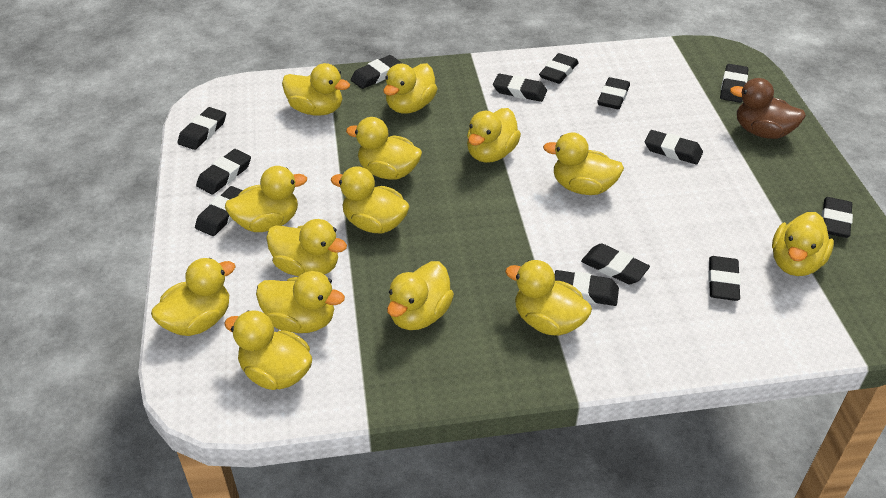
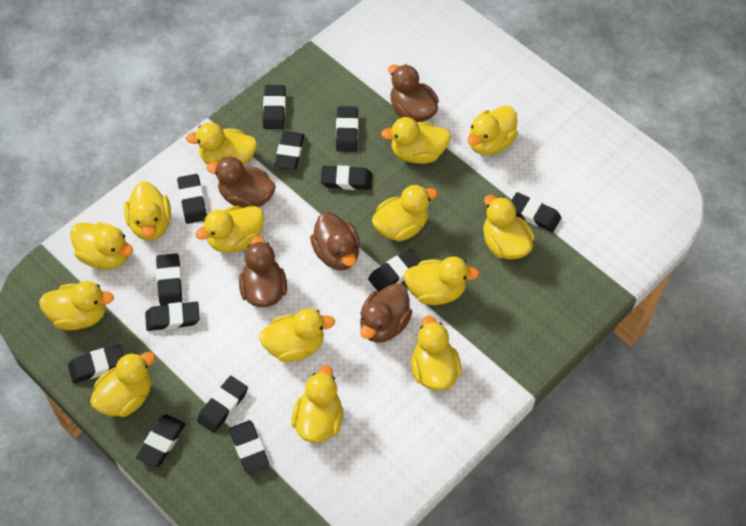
brown duck: [730,78,806,139] = 1 -> [207,157,276,208] [239,236,287,307] [310,212,360,270] [360,283,412,343] [388,64,439,122] = 5

